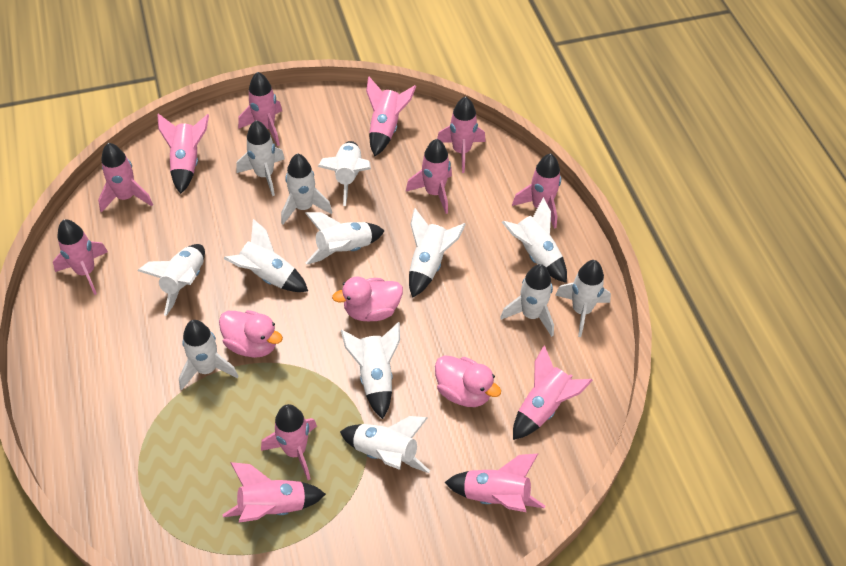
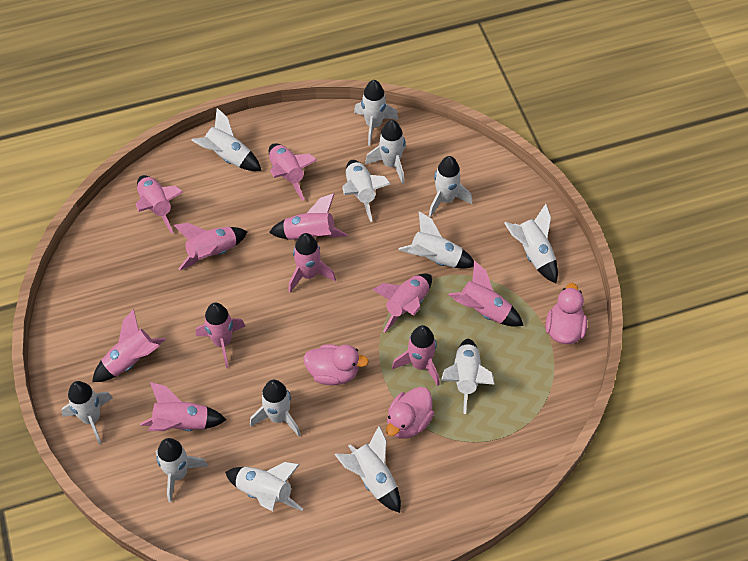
pink rocket: [53,219,108,295] [98,143,153,213] [157,114,209,194] [222,462,326,523] [238,72,282,146] [261,404,317,480] [366,77,416,156] [406,139,452,214] [437,96,486,173] [445,453,545,512] [512,153,561,229] [513,346,593,440] = 12 -> [92,309,166,382] [136,175,183,233] [140,382,226,431] [174,223,247,270] [196,303,246,368] [269,143,317,201] [269,193,348,240] [288,233,336,292] [372,273,432,333] [392,325,440,386] [448,260,524,327] = 11

